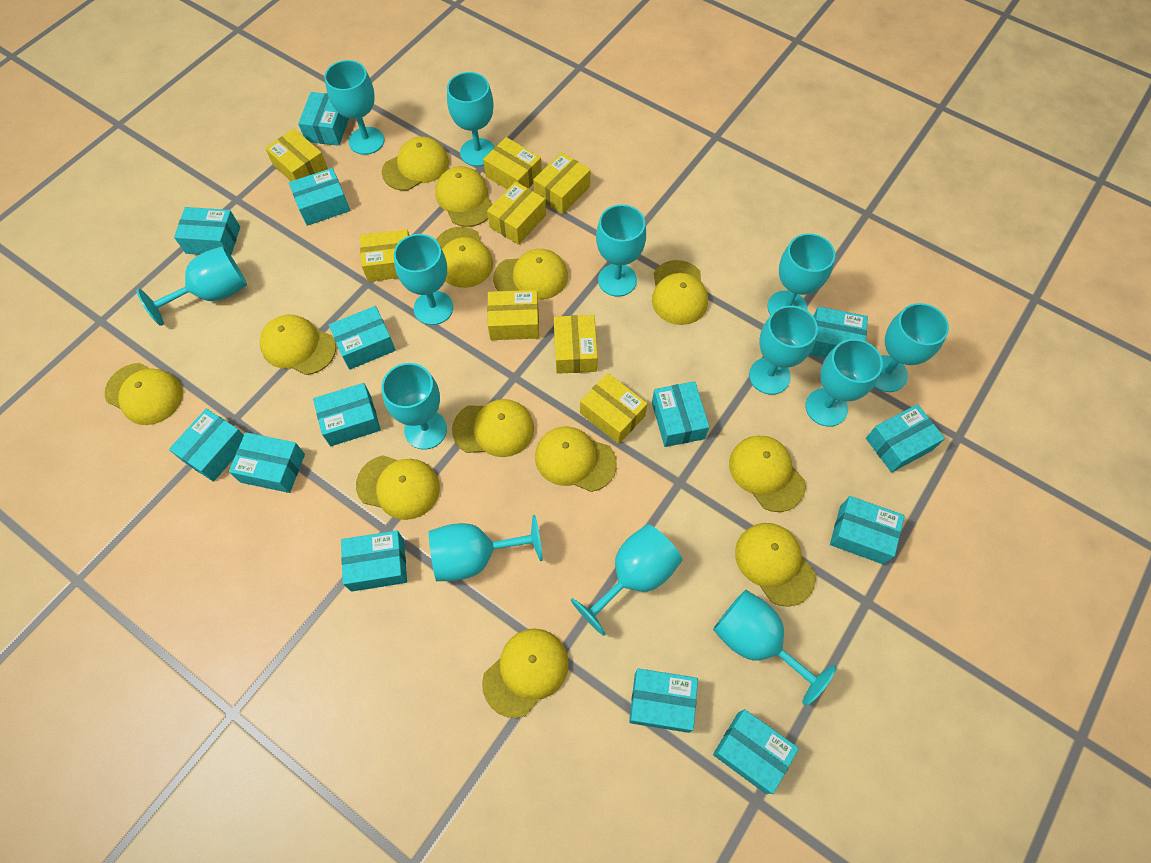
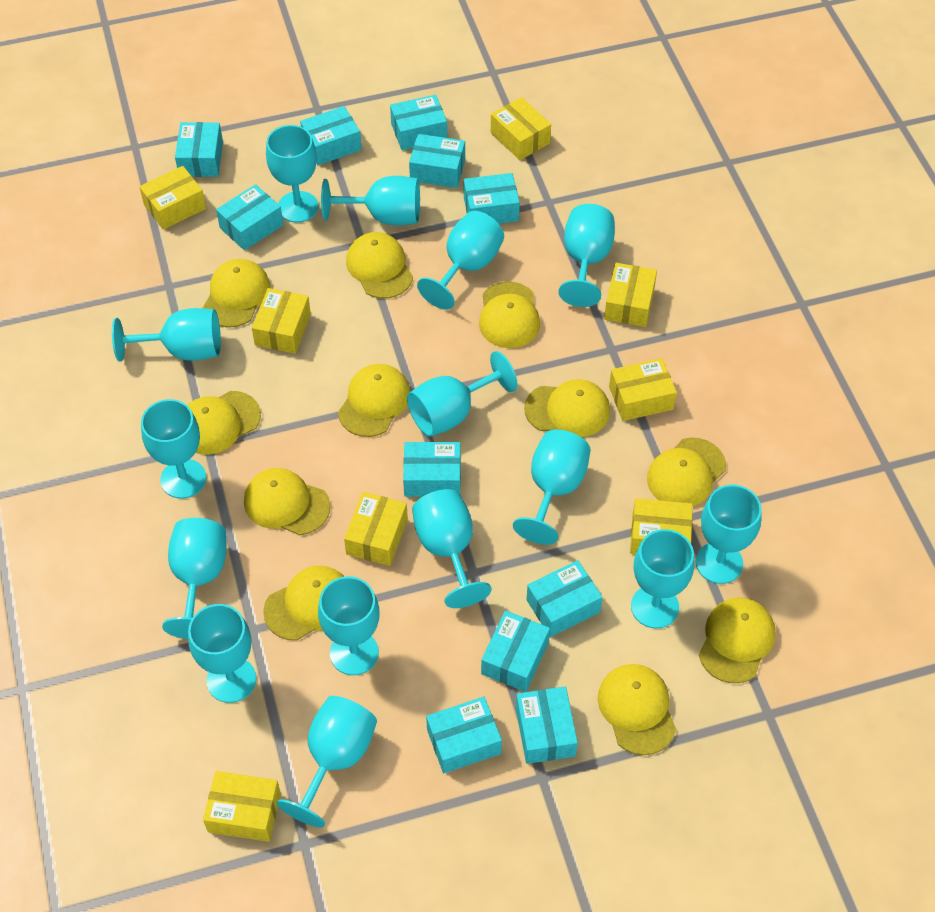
turquoise box: [169,409,244,482] [174,207,240,255] [229,432,305,493] [289,168,350,226] [298,92,349,146] [313,383,381,446] [329,306,396,370] [341,531,407,592] [629,668,698,733] [652,381,709,447] [713,709,799,794] [809,307,868,358] [830,496,904,565] [866,404,945,473] = 14 -> [175,122,223,177] [216,184,283,250] [300,106,362,165] [390,95,447,150] [403,442,461,497] [409,134,465,188] [426,697,502,773] [464,173,520,224] [481,611,550,692] [516,687,578,764] [527,560,603,637] = 11
turquoise goblet: [137,246,247,326] [324,60,384,155] [382,363,447,450] [394,234,453,325] [429,515,543,581] [447,72,495,166] [571,524,682,636] [596,205,646,297] [713,590,837,706] [749,306,818,395] [768,233,835,315] [805,339,883,427] [874,303,949,392] = 13 -> [112,308,221,362] [141,399,207,499] [162,518,227,639] [188,604,256,703] [266,125,318,223] [277,696,377,827] [318,576,379,675] [321,176,420,226] [407,351,517,437] [412,489,492,608] [417,211,504,310] [513,430,591,545] [558,204,615,307] [631,529,694,629] [696,485,762,584] = 15
yellow cap: [105,363,183,425] [260,315,336,375] [356,455,440,520] [382,136,449,191] [435,166,493,227] [436,227,493,288] [452,399,534,457] [482,629,569,718] [493,249,568,300] [535,427,617,492] [652,260,708,325] [729,436,806,512] [735,523,816,607] = 13 -> [187,391,261,455] [203,259,270,328] [244,468,330,535] [263,565,344,641] [338,364,411,437] [346,232,413,299] [479,281,540,348] [524,379,610,437] [598,664,676,755] [647,438,726,506] [699,598,775,683] = 11

